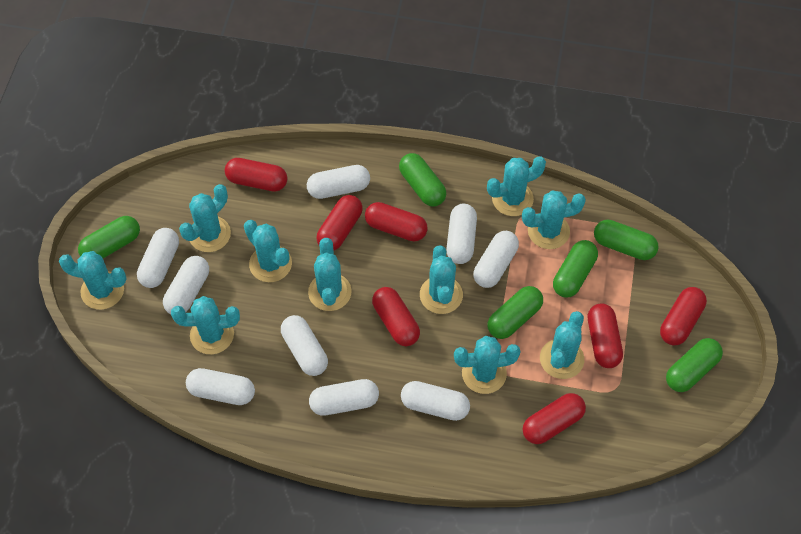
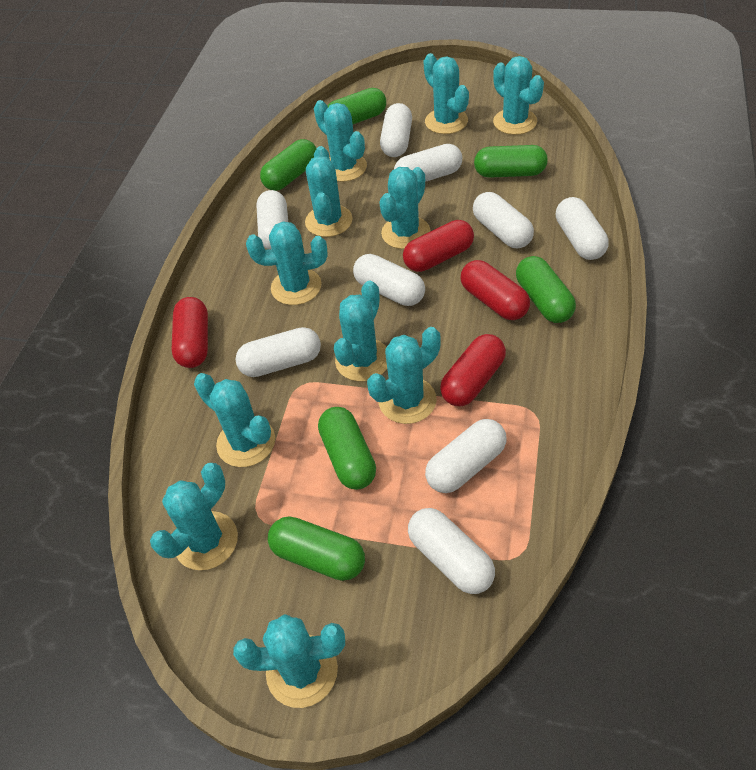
red capsule: [225,158,288,192] [316,195,363,250] [365,202,428,241] [372,287,420,346] [523,393,586,444] [588,304,623,368] [660,287,707,346] = 7 -> [172,297,208,368] [403,220,474,272] [440,334,506,406] [461,260,530,320] = 4
turquoise cactus: [59,251,127,310] [171,296,240,354] [179,184,231,252] [244,220,292,282] [308,238,352,311] [420,245,463,314] [454,336,520,394] [487,156,546,216] [522,190,586,249] [540,311,584,379] = 10 -> [150,463,238,570] [194,373,275,467] [233,614,345,708] [246,221,328,305] [305,146,353,237] [314,100,367,182] [334,281,387,382] [367,327,441,424] [379,167,430,249] [423,53,469,134] [493,56,544,135] = 11

